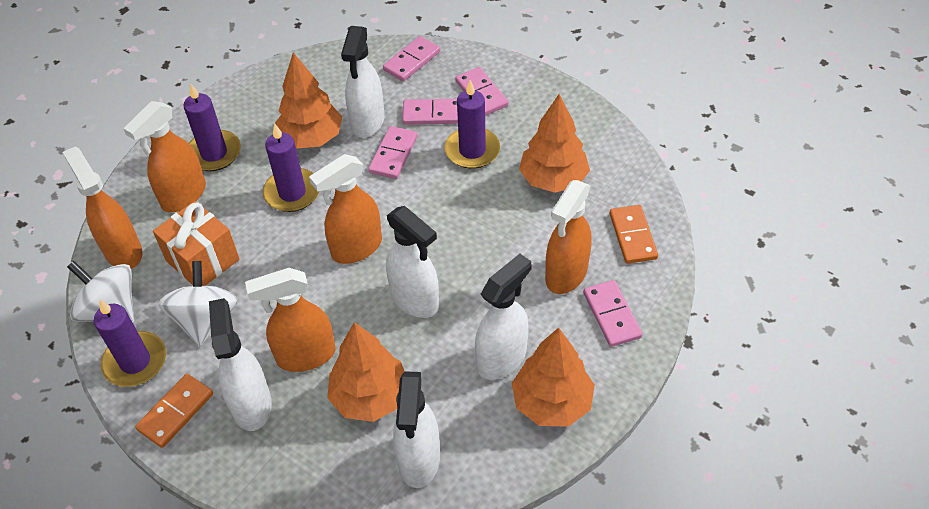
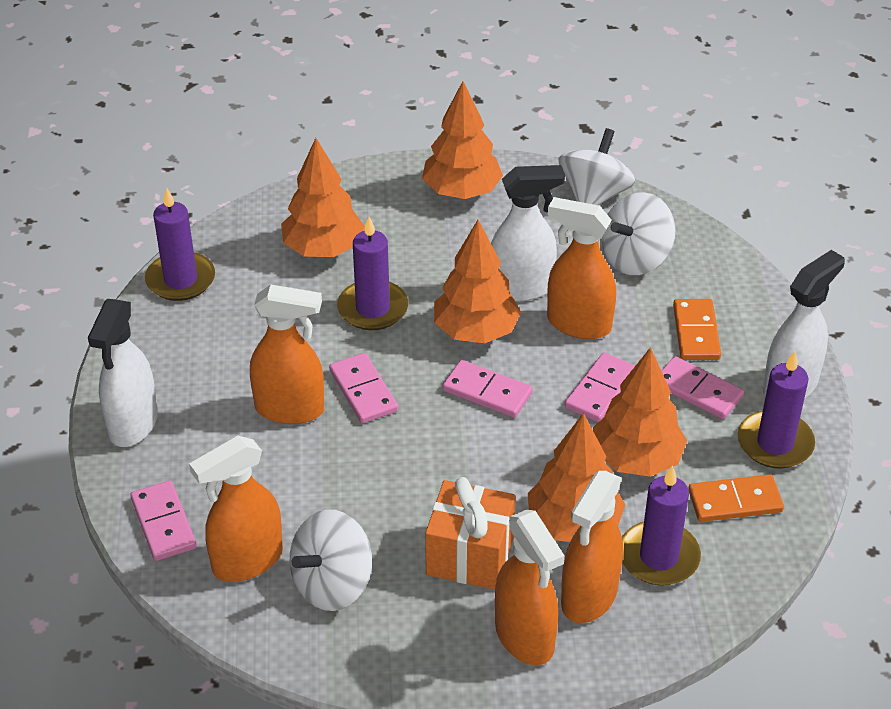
orange tree: [275,52,342,148] [327,322,405,422] [512,328,595,427] [519,94,590,193] = 4 -> [281,138,365,257] [422,81,503,199] [434,220,521,344] [528,413,625,542] [593,347,687,477] = 5
white spinning top: [67,261,134,323] [158,261,238,346] = 2 -> [290,509,372,611] [559,128,636,205] [601,192,676,275] = 3
white spray bottle: [209,298,272,431] [341,26,384,138] [386,206,439,318] [393,371,440,488] [475,254,531,380] = 5 -> [88,299,158,447] [491,165,565,302] [763,250,845,398] = 3

